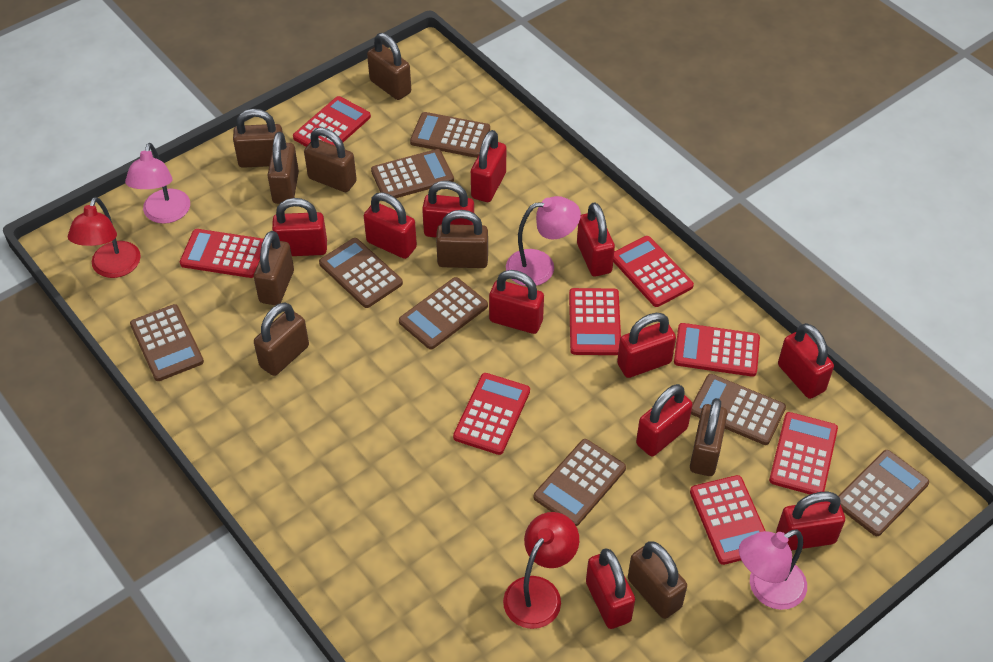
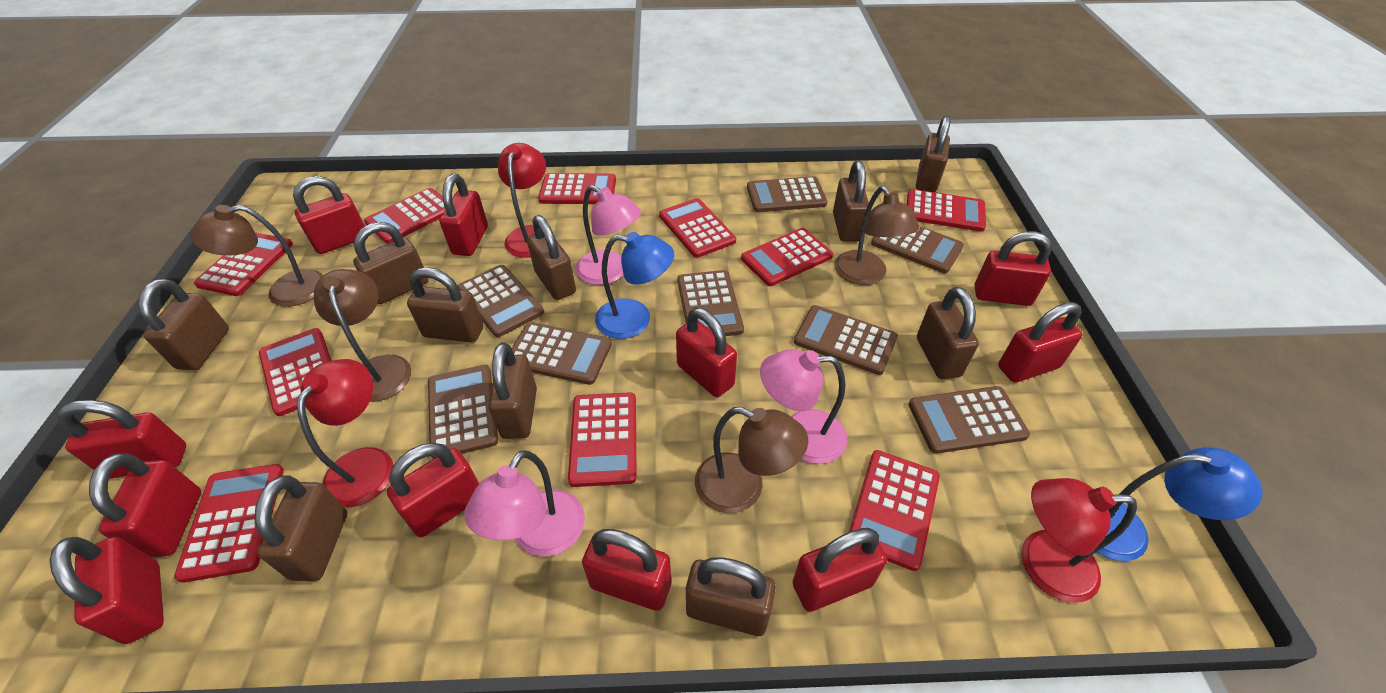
blue lamp: none = 0 -> [595,232,674,339] [1096,447,1263,561] = 2
brown lamp: none = 0 -> [190,205,323,307] [314,269,411,402] [695,407,808,513] [835,186,919,285] = 4
brown padlock: [233,109,283,168] [254,231,294,306] [254,303,309,376] [267,132,299,204] [304,127,357,192] [367,33,411,100] [436,210,488,268] [628,542,687,619] [690,398,727,476] = 9 -> [138,279,229,370] [254,475,347,581] [353,222,429,304] [407,267,483,343] [488,342,537,439] [527,215,576,300] [686,557,776,636] [833,161,869,242] [916,116,950,192] [917,287,979,379] = 10
red calculator: [180,229,264,278] [293,96,371,147] [453,373,530,455] [569,288,621,355] [613,236,694,307] [674,323,760,377] [690,475,765,565] [769,412,838,494] = 8 -> [174,464,284,583] [194,232,293,296] [259,328,331,416] [364,188,445,244] [538,173,616,204] [568,392,637,487] [659,198,736,258] [741,228,833,286] [849,450,940,571] [907,189,986,232] = 10
red lamp: [68,197,141,278] [503,512,579,629] = 2 -> [297,359,393,507] [498,143,546,258] [1021,478,1137,603] = 3

